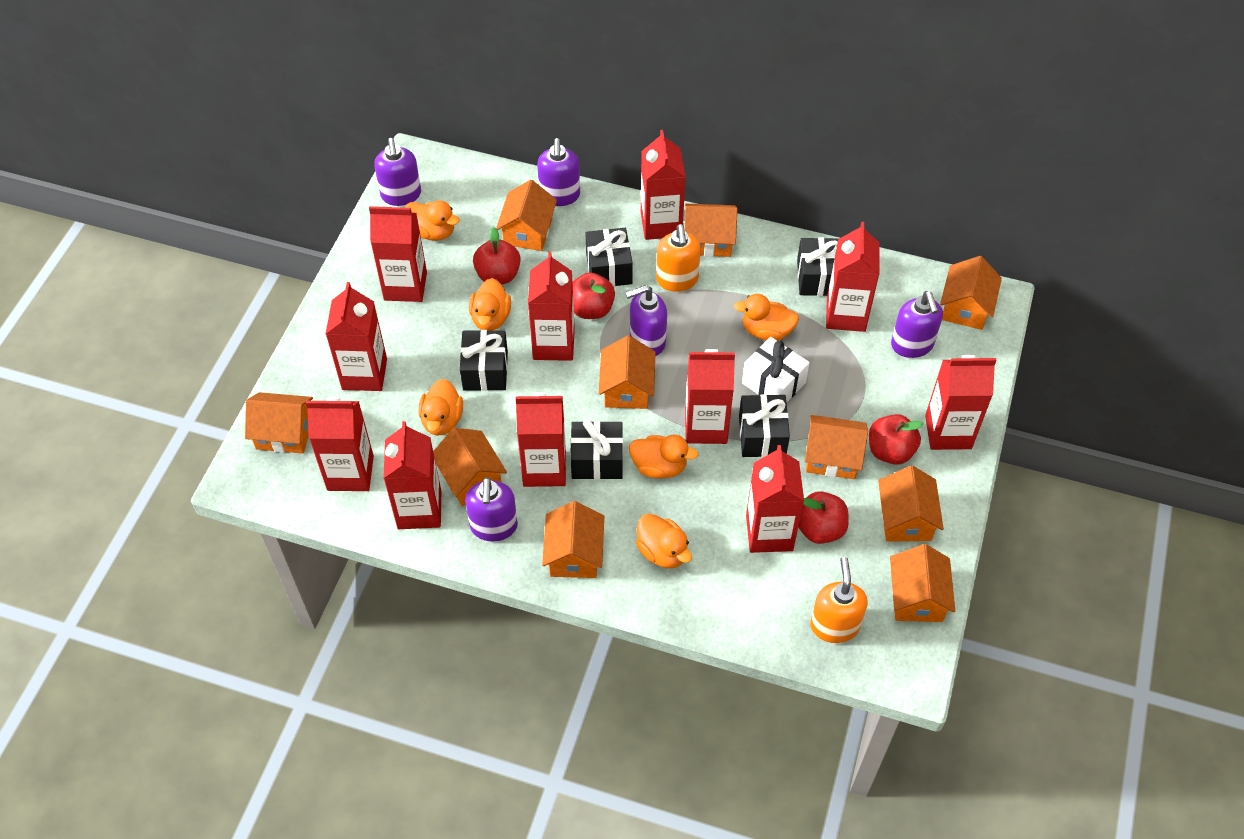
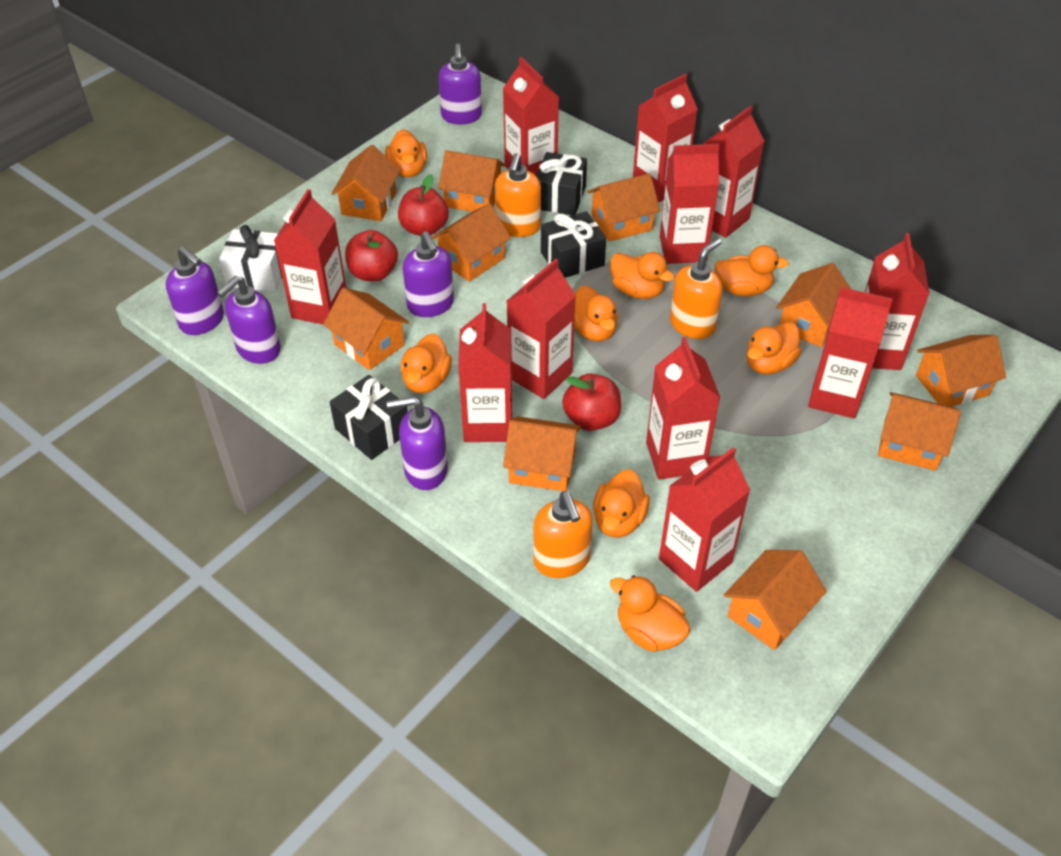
black gift: [460,330,508,391] [570,419,623,480] [585,228,633,287] [739,394,790,457] [797,237,840,296] = 5 -> [330,375,408,460] [536,152,587,215] [541,211,606,278] = 3
orange duck: [405,200,460,241] [418,379,463,436] [469,278,511,330] [629,435,698,478] [636,513,692,568] [734,294,799,341] = 6 -> [385,129,427,177] [400,333,452,393] [574,286,618,342] [593,469,650,538] [610,252,675,299] [610,575,691,652] [715,245,789,296] [747,322,801,375] = 8
orange soap dispenser: [656,224,701,292] [810,557,868,643] = 2 -> [495,153,541,237] [533,491,593,578] [670,238,723,339] = 3
red apple: [473,227,521,284] [572,272,615,319] [798,491,849,544] [869,414,924,465] = 4 -> [345,230,398,282] [398,174,449,236] [562,373,621,431] = 3

